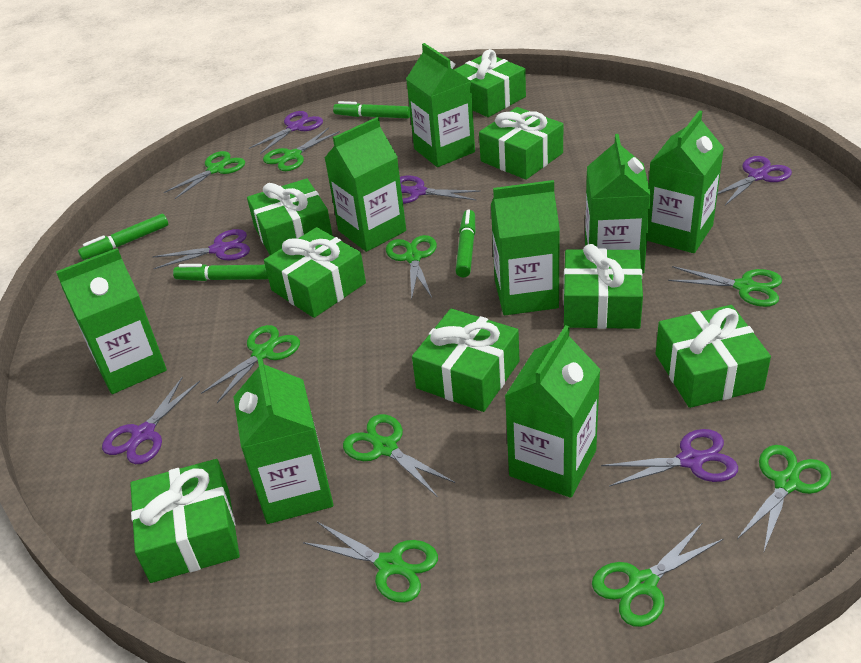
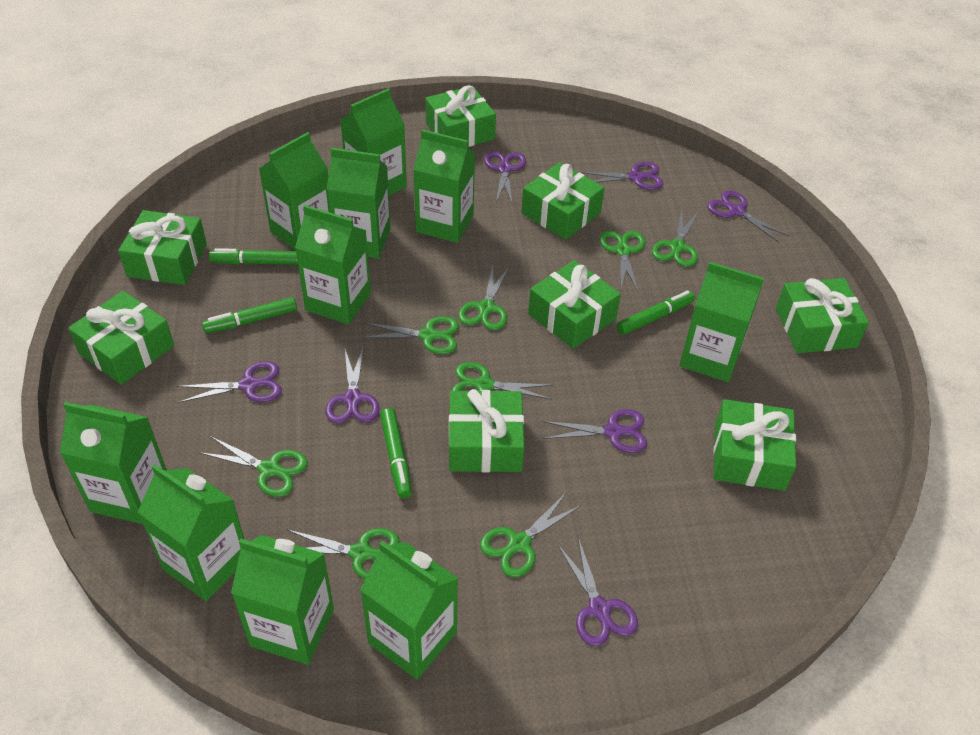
green carton: [56,248,167,394] [233,355,333,524] [325,117,406,252] [406,43,475,167] [491,180,560,315] [505,325,601,498] [585,134,651,274] [647,110,724,253] = 8 -> [60,402,167,524] [138,464,245,601] [231,535,334,665] [259,132,330,250] [295,205,371,324] [327,148,391,259] [340,88,407,196] [360,541,459,680] [413,129,475,243] [680,262,764,382] = 10
green scissors: [164,151,245,199] [201,325,300,403] [263,128,340,171] [303,522,438,603] [343,414,455,497] [386,235,437,300] [592,522,724,627] [668,266,782,307] [737,445,831,551] = 9 -> [199,436,308,497] [288,528,400,579] [361,316,459,354] [452,362,553,400] [458,265,510,330] [480,493,582,577] [600,231,645,292] [652,209,698,267] = 8
purple scissors: [102,376,200,464] [152,229,250,269] [249,111,323,154] [400,175,481,204] [601,429,738,487] [717,156,792,205] = 6 -> [177,361,282,403] [325,345,380,424] [484,151,526,203] [542,409,647,453] [558,538,638,646] [580,162,664,190] [707,191,789,243] = 7

